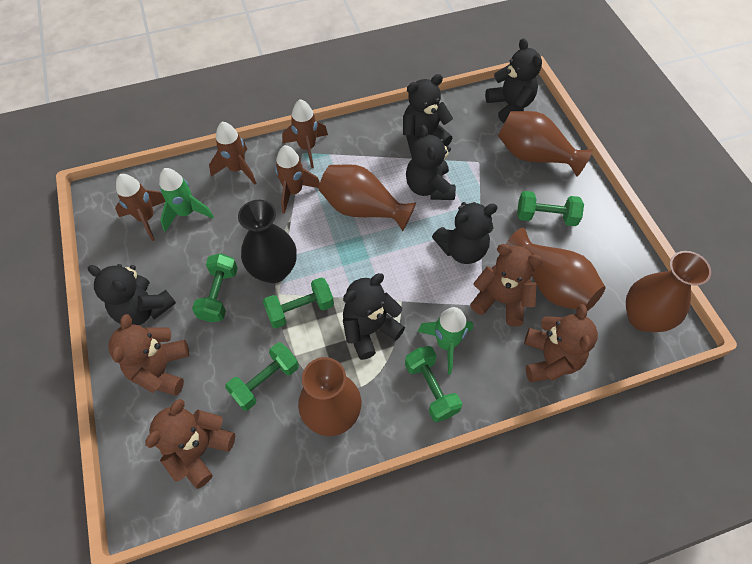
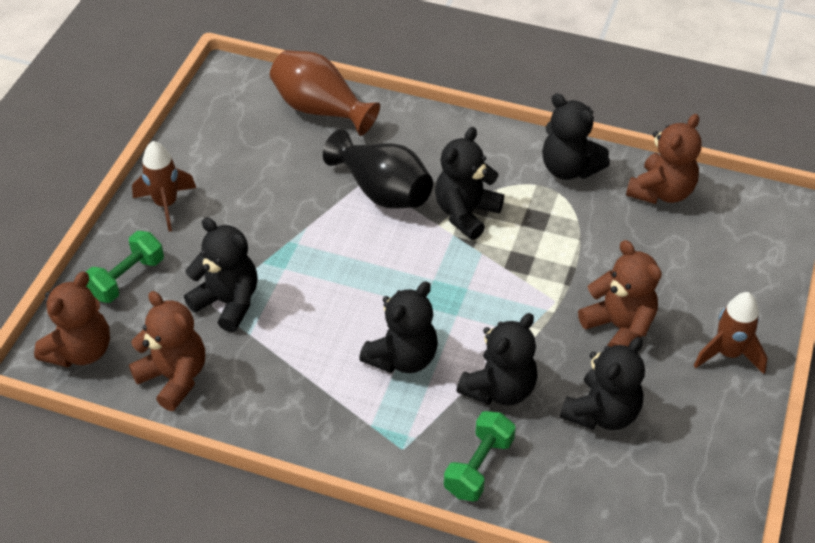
brown rocket: [115,174,165,241] [209,122,256,185] [275,145,320,214] [282,99,328,169] = 4 -> [132,141,196,231] [694,292,768,374] = 2
brown vase: [298,357,361,436] [319,164,416,231] [498,111,593,177] [506,228,606,311] [626,251,711,332] = 5 -> [270,50,380,136] = 1
green dumbbell: [192,253,238,322] [225,343,299,411] [263,277,334,328] [405,346,462,422] [517,191,584,226] = 5 -> [86,231,164,303] [444,411,516,501] = 2
green rocket: [159,168,214,232] [417,307,473,375] = 2 -> none = 0

